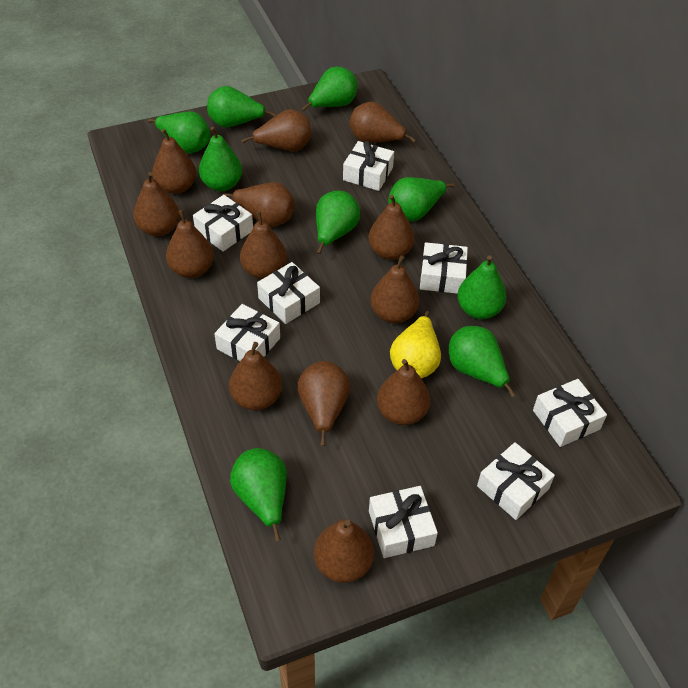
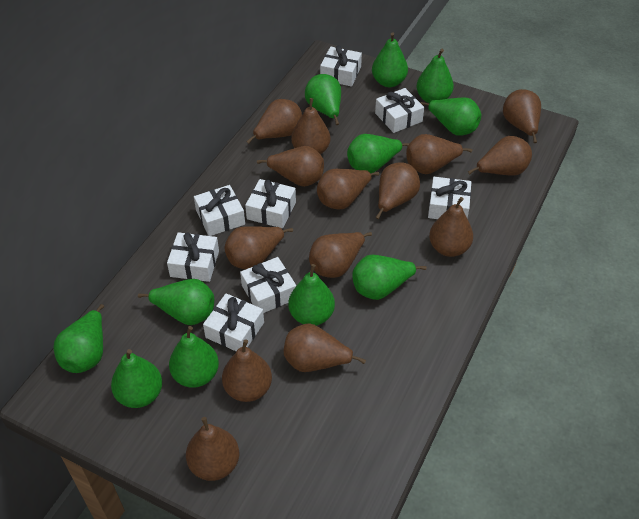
brown pear: [133,172,180,236] [152,129,196,194] [166,210,214,278] [223,182,295,227] [229,342,282,410] [240,211,287,279] [241,109,311,152] [297,361,350,446] [314,519,374,583] [349,102,416,143] [368,195,414,260] [371,255,419,323] [377,359,430,425] = 13 -> [186,417,239,481] [222,339,272,402] [224,226,293,269] [246,99,302,144] [257,146,324,187] [284,323,366,372] [291,98,330,154] [309,232,372,278] [317,169,379,210] [376,162,420,219] [406,134,472,174] [429,197,473,257] [468,136,532,176] [503,89,541,143] = 14
green pear: [148,111,210,154] [199,127,242,191] [207,86,276,128] [230,448,287,541] [302,67,358,111] [316,191,360,254] [388,177,454,221] [449,326,515,397] [457,255,506,319] = 9 -> [53,304,104,373] [111,349,162,408] [138,279,214,325] [169,326,219,387] [288,264,335,326] [305,74,341,125] [347,134,410,173] [352,255,427,300] [372,32,408,87] [416,49,454,103] [420,98,481,136] = 11
yellow pear: [390,311,441,379] = 1 -> none = 0

